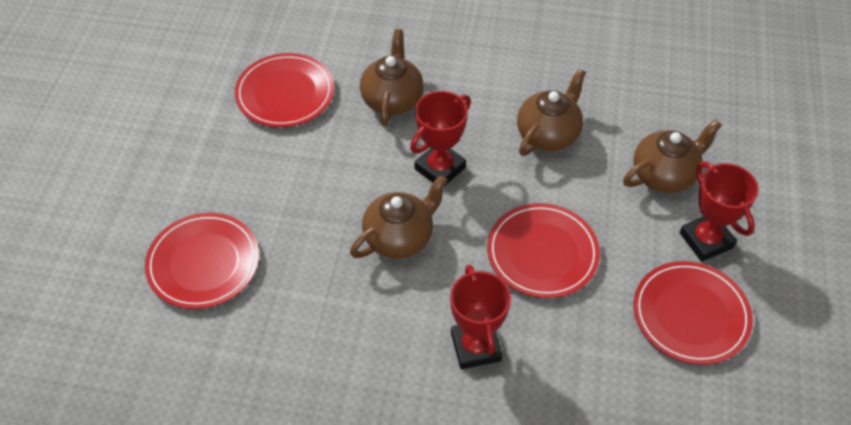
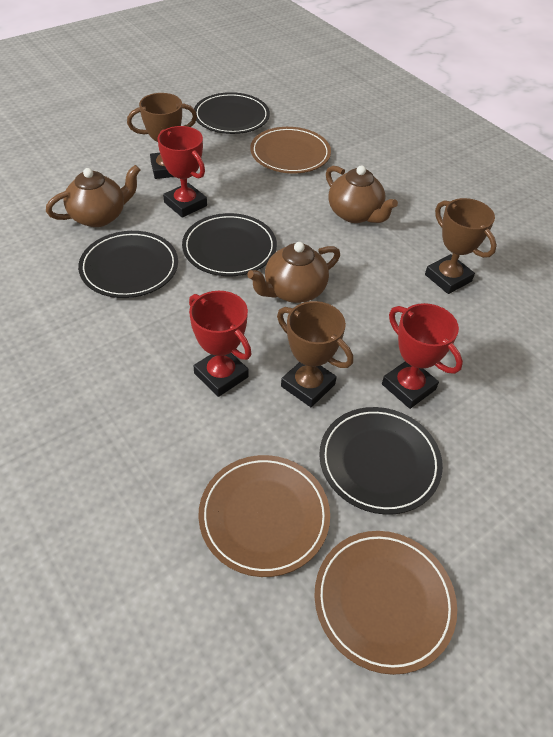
black plate: none = 0 -> [78,231,178,298] [182,213,277,276] [194,92,270,134] [319,407,443,515] = 4
brown plate: none = 0 -> [198,455,330,577] [250,127,331,173] [314,531,457,675] = 3
brown teapot: [350,175,448,259] [360,29,424,126] [517,68,586,156] [623,119,722,193] = 4 -> [46,165,140,227] [247,242,340,303] [326,165,398,223] = 3
brown trophy: none = 0 -> [127,93,197,179] [277,301,353,407] [425,198,497,294] = 3
red plate: [145,213,259,309] [235,53,334,127] [487,203,600,298] [633,261,753,365] = 4 -> none = 0

